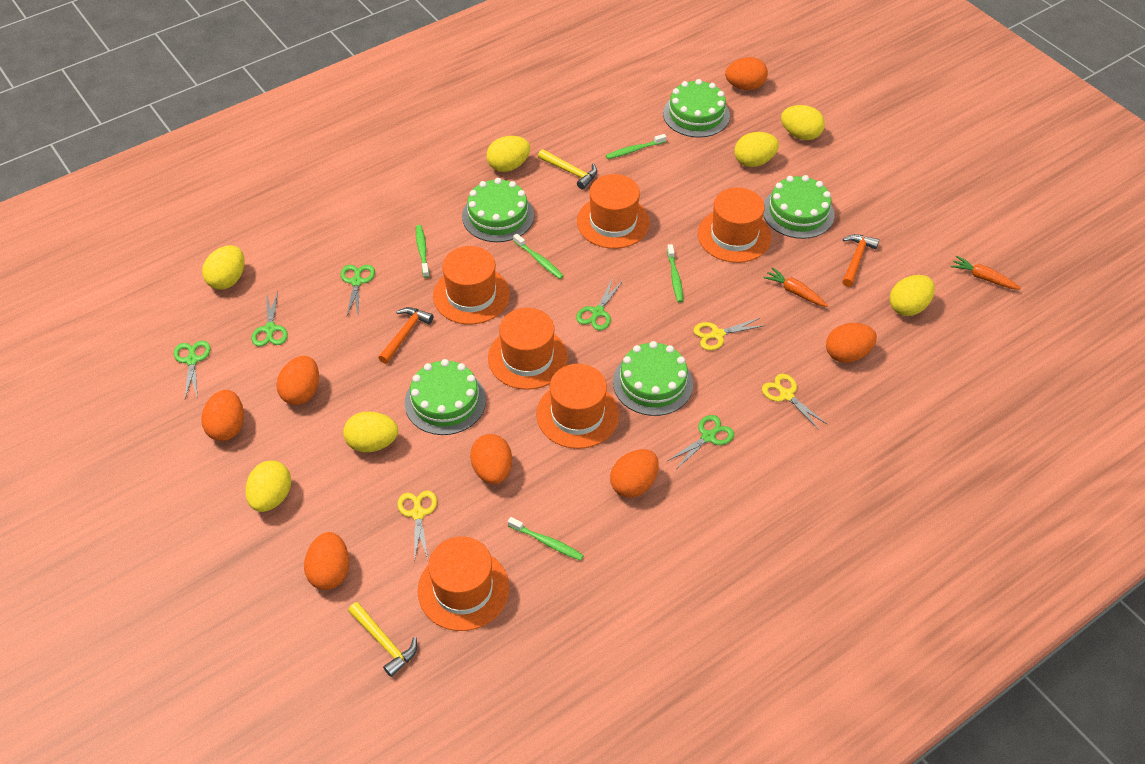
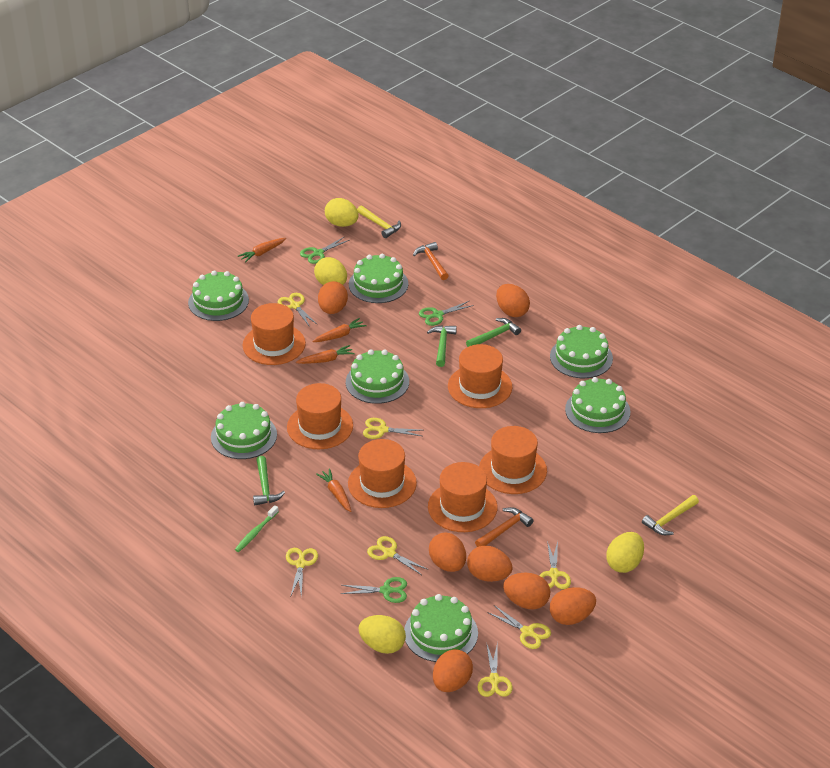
green cake: [405,359,486,435] [462,178,534,242] [613,341,693,416] [663,79,730,138] [763,175,835,239] = 5 -> [188,270,249,321] [211,402,277,459] [346,349,409,404] [349,254,408,303] [404,594,478,662] [550,325,613,378] [565,377,631,433] = 7
green hammer: none = 0 -> [253,456,285,505] [427,325,457,367] [466,318,521,347] = 3
green scissors: [174,341,211,399] [251,291,288,346] [341,265,375,315] [576,278,623,330] [668,415,734,468] = 5 -> [300,236,350,264] [341,577,407,603] [419,301,474,326] = 3
green toothbrush: [416,225,429,278] [508,517,584,561] [513,234,564,279] [606,134,666,159] [667,244,683,303] = 5 -> [235,505,279,552] = 1
orange carrot: [763,267,828,307] [951,256,1021,289] = 2 -> [238,238,286,263] [296,345,355,364] [312,318,366,342] [316,468,352,512] = 4
yellow egg: [202,245,244,290] [245,460,291,512] [343,411,398,452] [487,136,530,172] [734,132,779,167] [781,105,825,140] [890,275,935,316] = 7 -> [314,257,347,285] [325,198,359,227] [358,615,406,654] [607,532,644,573] = 4
yellow scissors: [397,491,437,561] [694,318,765,350] [762,374,828,430] = 3 -> [278,293,318,327] [286,548,318,598] [363,418,422,439] [367,536,429,575] [478,642,513,697] [487,605,551,649] [540,541,571,589] = 7

